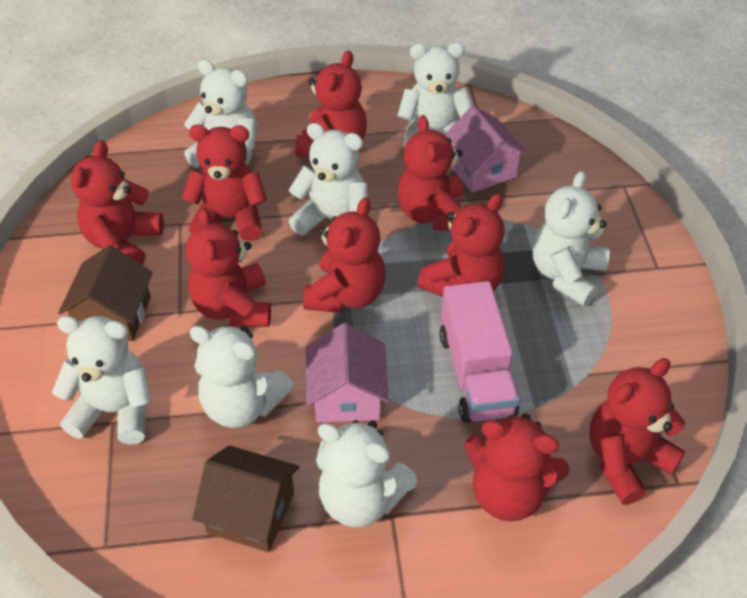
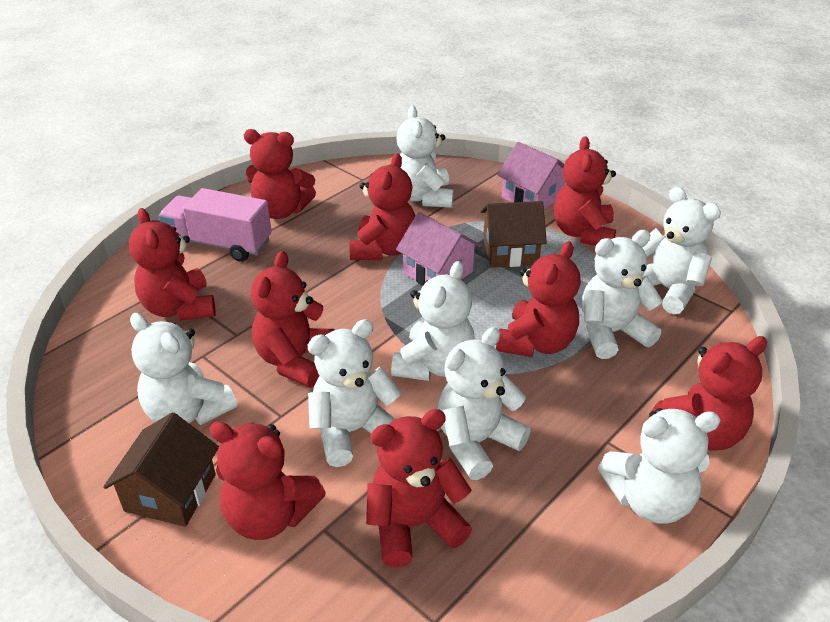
white teddy bear: [52,316,152,445] [184,59,257,168] [189,325,294,428] [288,123,368,236] [316,420,417,527] [397,42,473,148] [532,171,610,306] = 7 -> [130,313,237,425] [308,319,401,467] [391,261,475,381] [396,106,454,208] [437,327,531,480] [582,230,663,359] [598,408,721,524] [642,187,721,314] = 8

